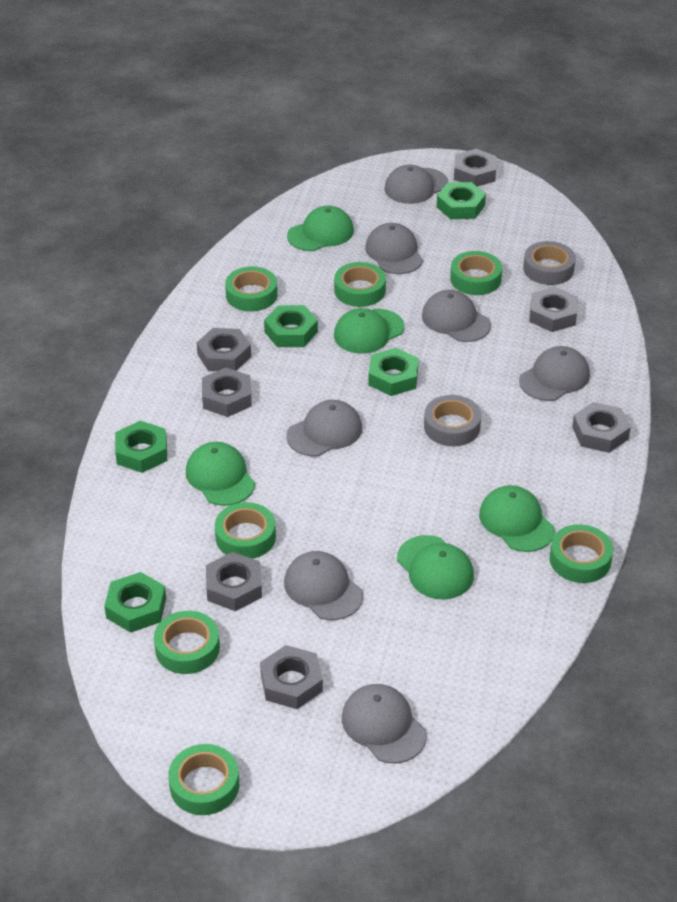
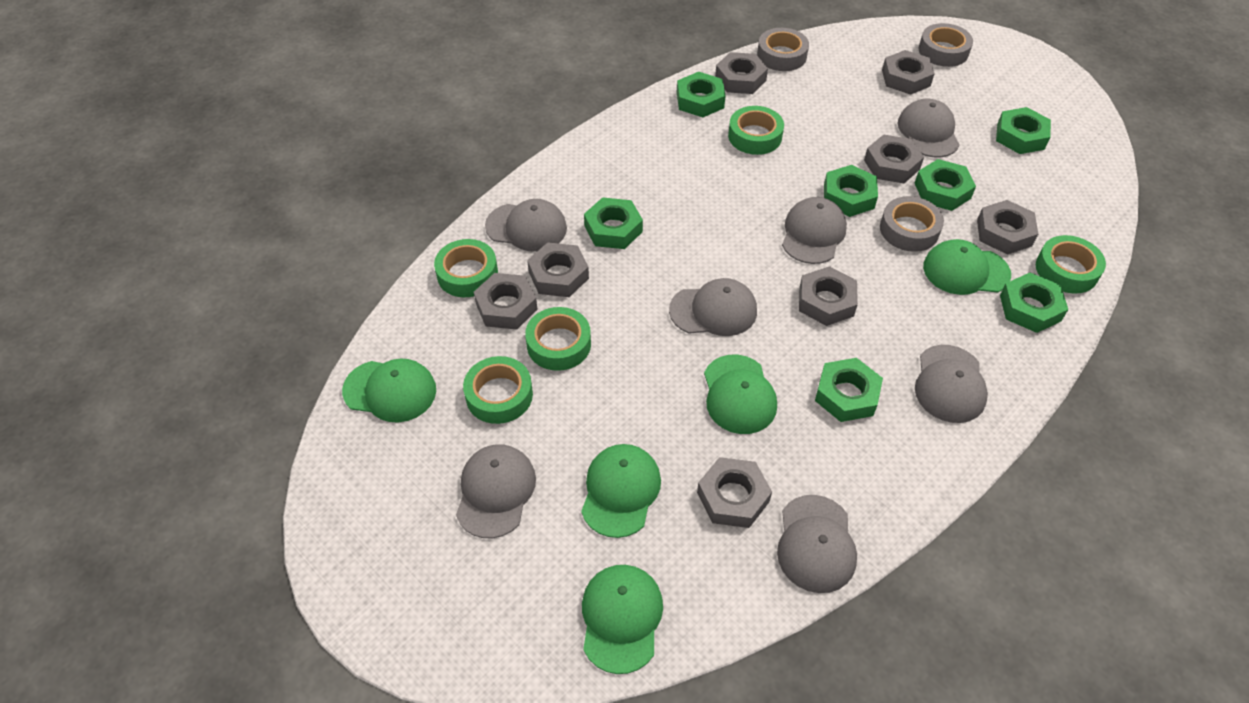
green nut: [104,572,166,633] [115,421,167,473] [264,305,318,347] [368,348,419,396] [437,182,486,219] = 5 -> [584,197,643,249] [677,72,726,117] [815,358,883,422] [824,165,878,217] [915,159,976,211] [996,107,1051,154] [1000,273,1068,333] = 7
green tape: [154,611,220,674] [168,744,239,815] [215,502,276,559] [225,266,277,312] [334,262,386,307] [450,251,502,295] [550,524,613,583] = 7 -> [434,239,498,297] [463,356,533,424] [525,307,591,371] [728,106,784,155] [1036,235,1106,293] = 5
grey nut: [197,328,251,371] [202,368,252,417] [206,552,262,611] [260,645,323,709] [454,149,497,187] [529,287,578,332] [572,402,631,453] = 7 -> [474,273,538,329] [527,242,589,297] [697,457,772,528] [715,52,768,94] [799,266,858,326] [864,135,924,183] [882,50,935,95] [977,200,1038,255] = 8
grey tape: [424,395,481,447] [523,241,576,285] = 2 -> [757,28,809,71] [880,196,944,252] [918,23,973,67] = 3

